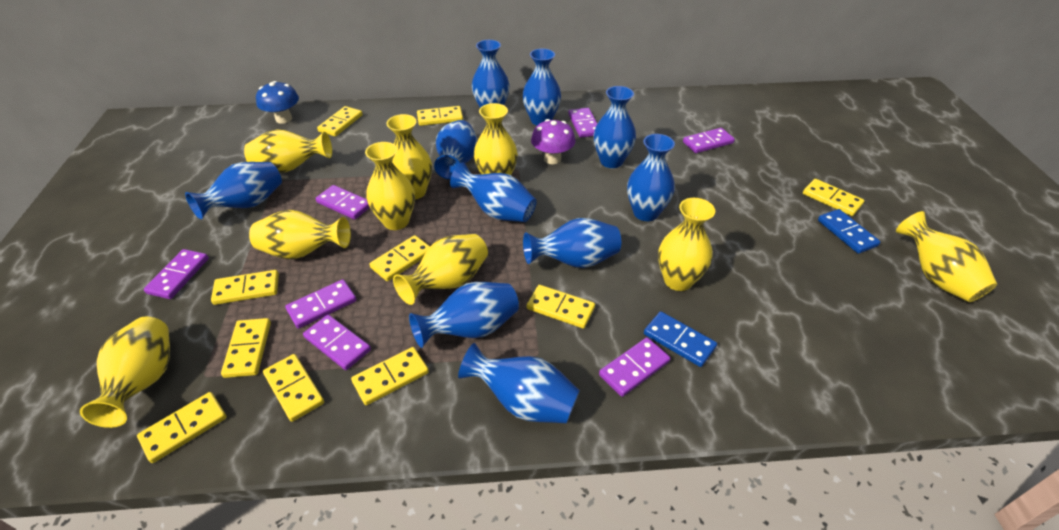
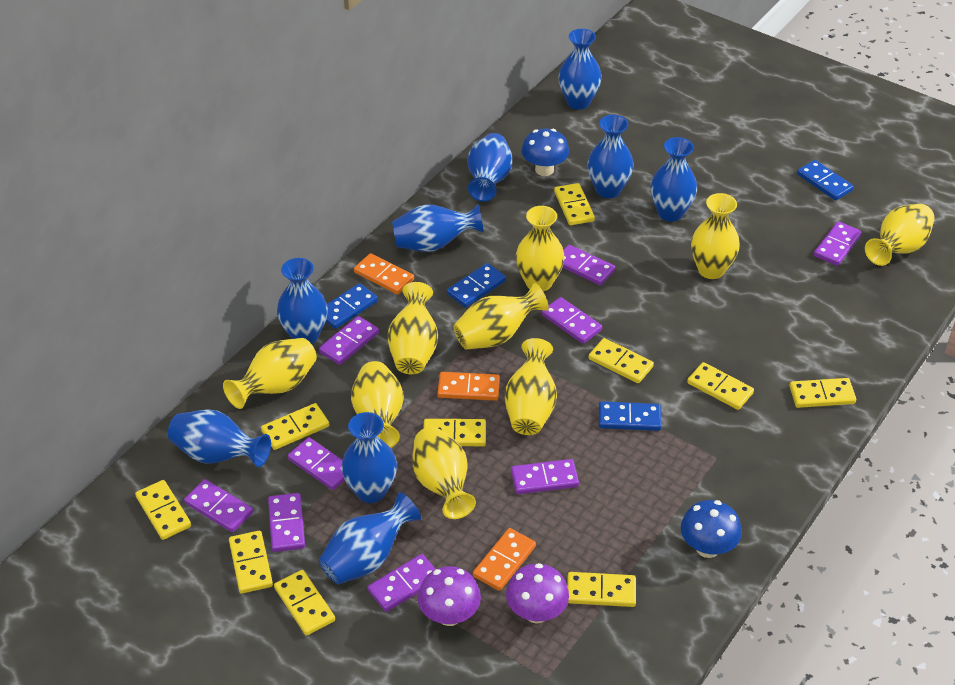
blue domino: [644,311,717,367] [818,209,880,254] = 2 -> [326,283,378,329] [447,263,506,307] [599,401,661,431] [797,160,854,201] = 4
blue mushroom: [256,81,299,124] = 1 -> [521,129,569,176] [681,500,742,558] = 2
blue vase: [185,162,282,219] [409,282,519,348] [434,120,477,179] [450,162,537,222] [458,343,580,423] [472,40,510,108] [522,49,561,126] [523,218,621,268] [594,86,636,168] [627,134,675,221] = 10 -> [168,409,271,467] [277,258,328,344] [319,492,421,585] [341,412,397,503] [392,204,484,252] [467,133,512,201] [558,29,602,110] [588,115,634,198] [650,137,697,222] = 9
orange domino: none = 0 -> [354,253,414,294] [438,372,500,401] [473,528,536,591] = 3
purple domino: [144,249,209,299] [285,279,357,329] [303,315,371,370] [316,185,370,220] [568,108,597,138] [599,337,671,397] [683,128,735,153] = 7 -> [184,479,253,532] [268,493,305,552] [288,437,345,490] [319,316,379,365] [367,554,435,612] [511,459,579,494] [541,297,602,344] [563,245,615,285] [814,221,862,266] = 9
purple mushroom: [531,119,575,164] = 1 -> [418,566,481,626] [506,563,569,623] = 2

